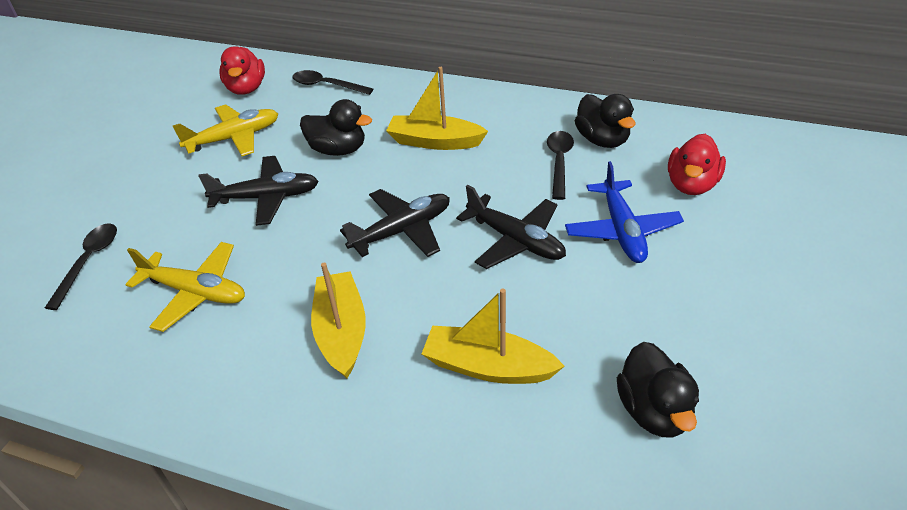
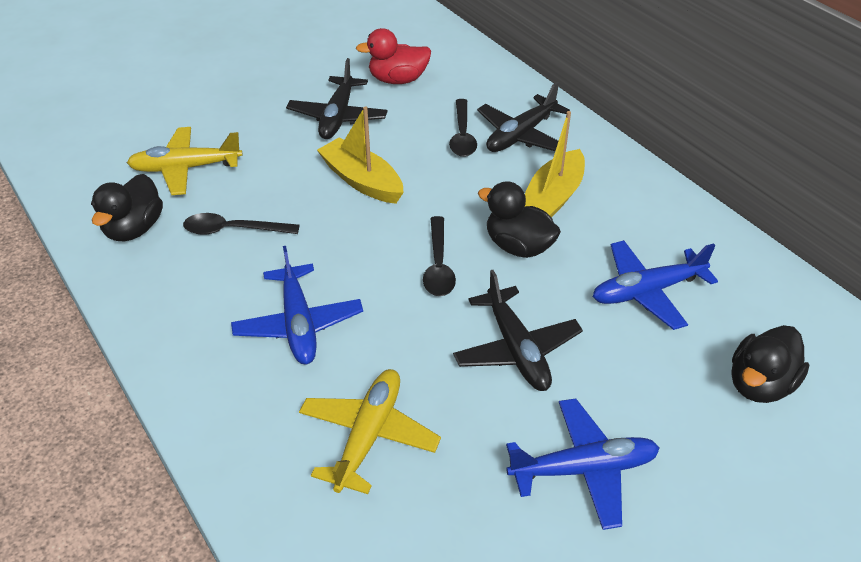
blue plane: [565,161,684,263] = 1 -> [231,246,363,364] [506,398,659,530] [593,240,718,330] = 3
red duck: [219,46,265,95] [668,134,726,195] = 2 -> [356,28,431,84] = 1
yellow boat: [311,263,366,378] [386,67,488,150] [422,289,565,384] = 3 -> [317,106,404,204] [525,111,585,217] = 2

